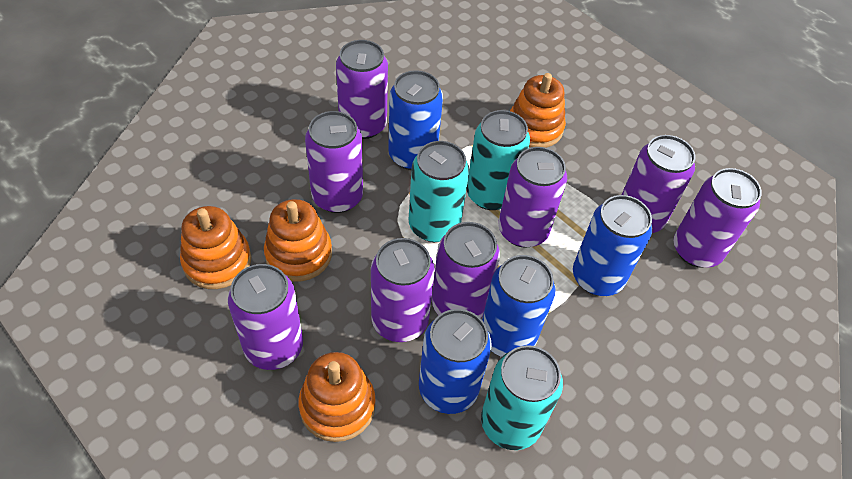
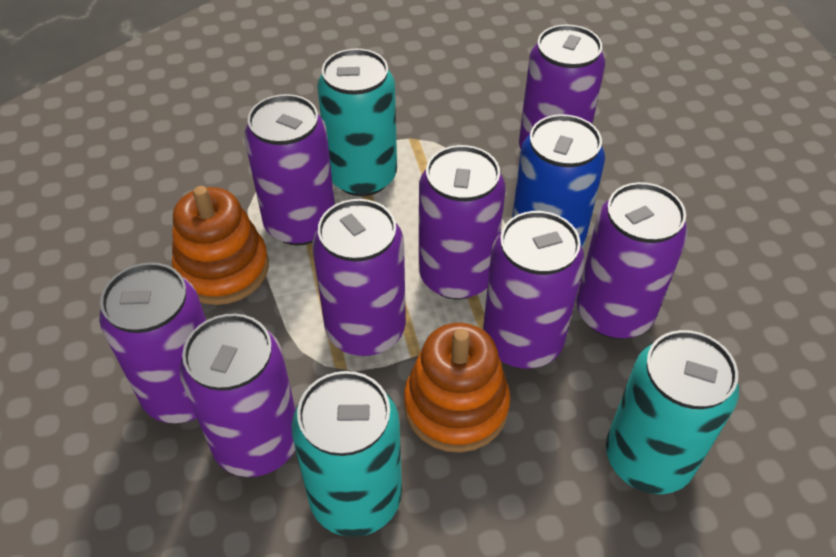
blue can: [388,70,443,170] [419,309,492,414] [482,255,556,357] [573,195,652,296] = 4 -> [512,114,605,249] = 1
orange stacking toy: [180,206,251,289] [264,199,332,281] [298,352,376,442] [510,73,566,148] = 4 -> [172,186,269,305] [404,323,510,453] = 2

